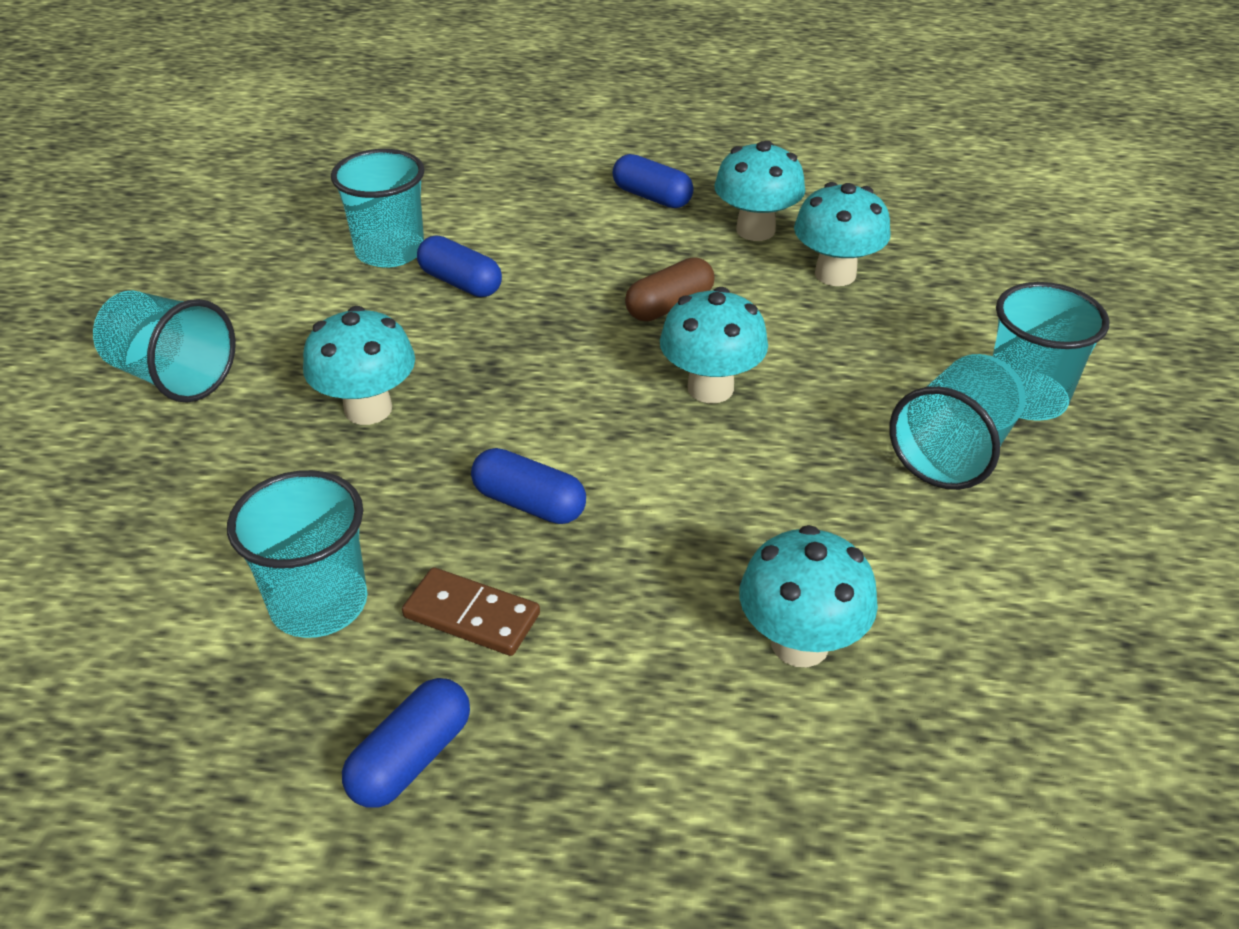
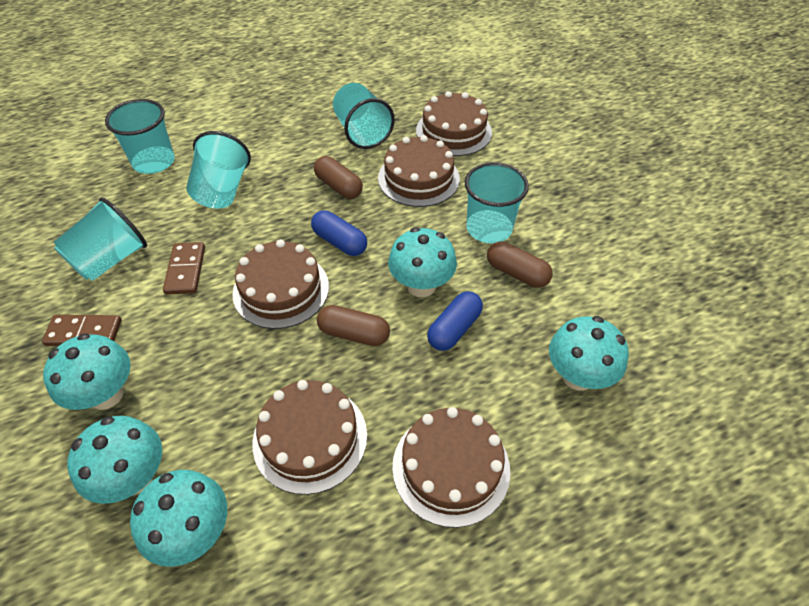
blue capsule: [342,678,470,808] [417,236,502,297] [471,448,586,524] [612,154,694,208] = 4 -> [311,210,367,256] [427,291,483,351] = 2
brown cake: none = 0 -> [232,240,329,329] [253,380,367,495] [378,135,460,207] [392,407,511,528] [416,91,492,156] = 5
brown capsule: [625,258,714,321] = 1 -> [314,156,363,199] [317,305,390,346] [487,241,553,288] = 3
brown domino: [402,567,540,656] = 1 -> [42,315,122,346] [163,242,205,294] = 2

